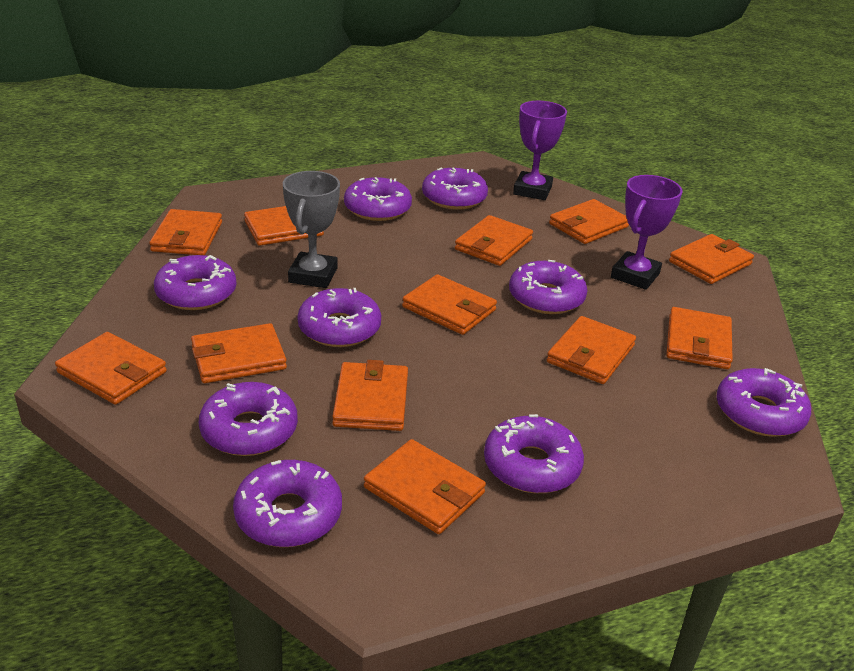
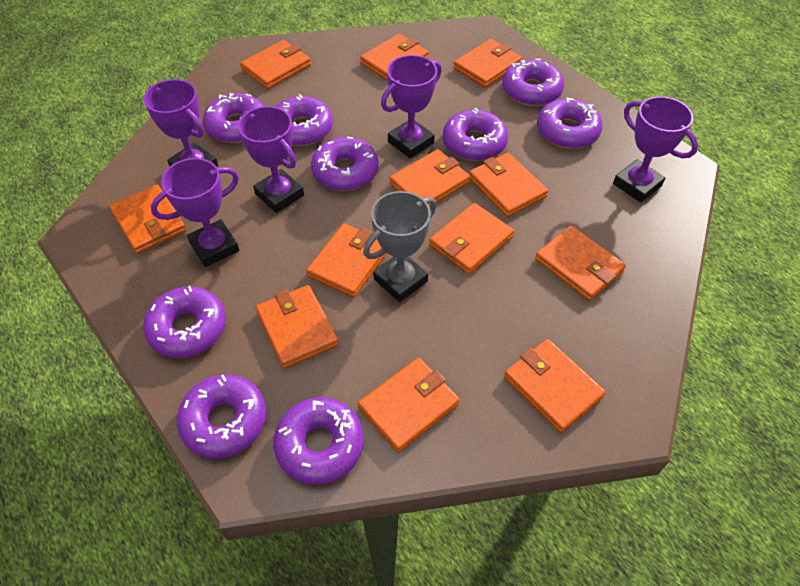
purple trophy: [513,101,567,200] [611,175,682,290] = 2 -> [144,79,218,167] [151,158,239,267] [238,106,304,213] [381,55,442,158] [613,96,698,203] = 5

